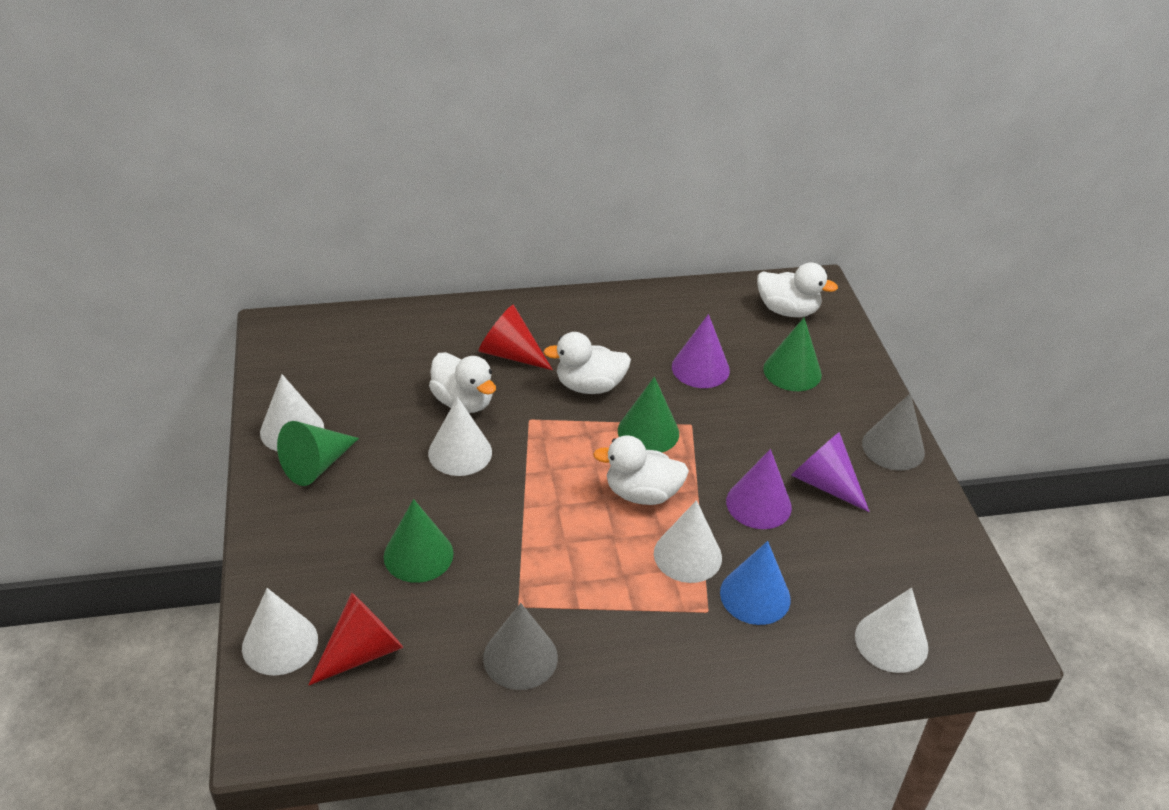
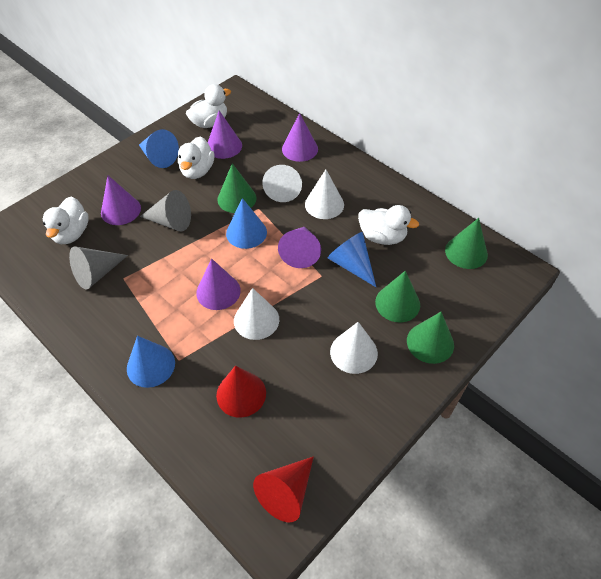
blue cone: [720,541,791,625] = 1 -> [127,336,175,388] [139,129,179,168] [226,198,267,249] [328,232,376,287] = 4
purple cone: [672,314,730,388] [726,449,792,529] [791,432,870,512] = 3 -> [101,176,141,225] [196,258,241,310] [207,111,242,159] [278,227,321,268] [282,113,318,162] = 5
white cone: [242,588,318,676] [260,374,324,451] [428,397,492,476] [654,500,722,583] [855,588,928,673] = 5 -> [234,288,279,340] [262,165,302,202] [305,170,344,219] [330,322,378,374] = 4

